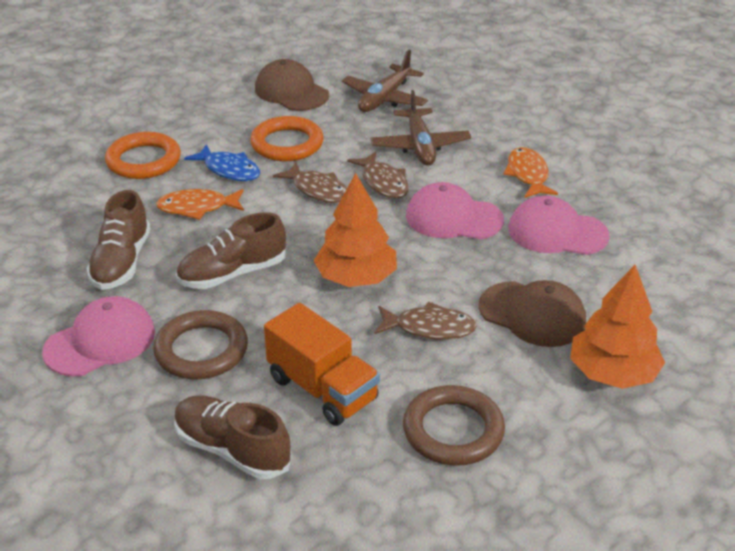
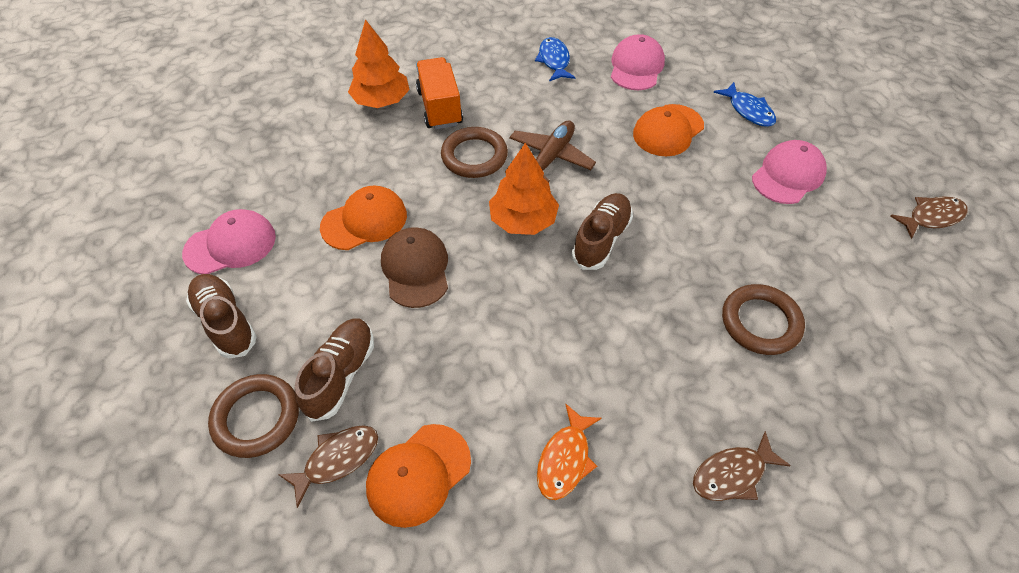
blue fish: [184,144,260,181] = 1 -> [535,37,575,81] [713,82,776,127] = 2
brown cap: [255,59,329,111] [479,280,586,347] = 2 -> [381,227,448,308] = 1
brown plane: [342,50,428,112] [371,90,471,166] = 2 -> [509,120,596,182] = 1
brown ring: [153,310,248,380] [403,385,505,466] = 2 -> [208,374,299,458] [441,127,508,178] [722,284,805,355] = 3
orange cap: none = 0 -> [320,186,407,250] [366,424,471,528] [633,104,704,156] = 3
orange fish: [156,189,244,220] [504,147,558,198] = 2 -> [537,404,602,500] = 1
orange ring: [105,132,181,179] [250,116,323,161] = 2 -> none = 0

